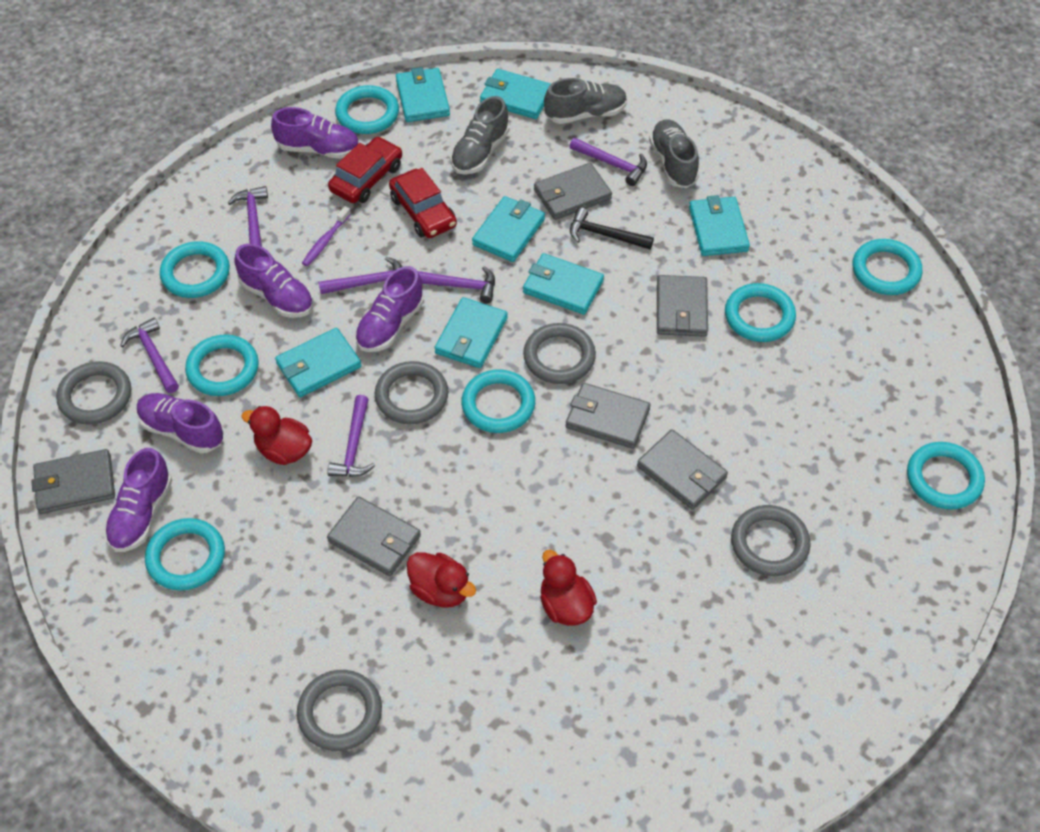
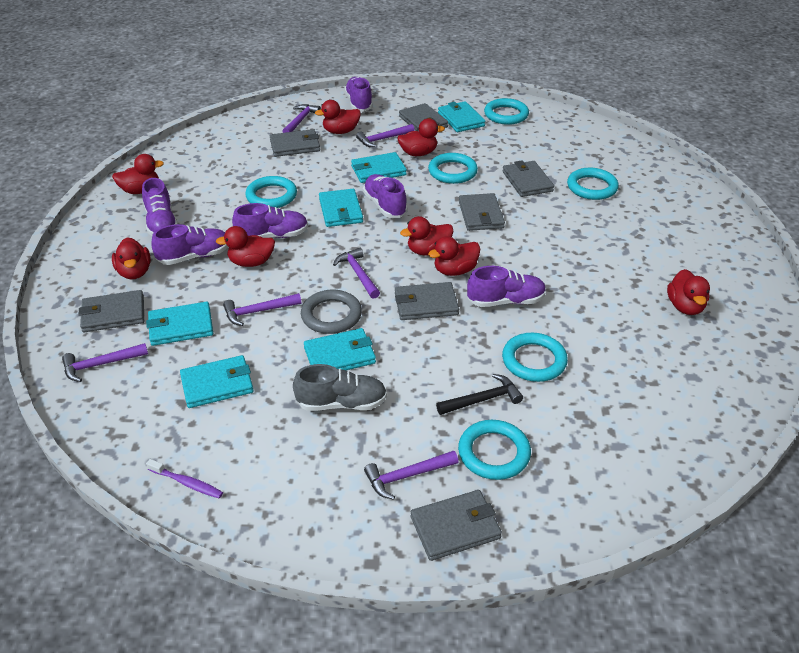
grey ring: [56,361,131,425] [297,670,382,751] [375,361,448,424] [523,323,596,384] [731,505,811,576] = 5 -> [301,290,362,334] = 1
grey shoe: [451,96,510,174] [544,78,627,124] [649,119,699,188] = 3 -> [293,364,387,411] = 1
grey wallet: [32,449,115,514] [327,496,421,576] [534,163,612,220] [566,383,651,449] [637,429,728,510] [657,275,708,337] = 6 -> [78,290,144,332] [270,129,320,157] [395,282,459,320] [399,103,448,131] [411,490,502,561] [459,193,505,231] [503,160,554,197] = 7
purple shoe: [105,448,172,552] [137,393,223,453] [234,244,313,318] [271,107,359,159] [355,266,424,352] = 5 -> [142,178,178,236] [152,224,228,265] [232,203,308,238] [344,77,373,112] [363,174,408,218] [467,266,546,307] = 6
red car: [328,137,402,203] [389,168,457,238] = 2 -> none = 0
red duck: [241,406,312,465] [407,552,476,607] [540,550,597,626] = 3 -> [112,154,164,194] [112,237,151,279] [216,226,275,267] [315,100,361,134] [397,119,445,156] [400,216,453,255] [428,236,480,276] [667,269,710,315] = 8
turquoise ring: [145,518,225,591] [160,241,230,298] [185,335,259,396] [335,85,399,134] [461,370,535,433] [725,283,796,342] [853,239,922,295] [907,442,985,509] = 8 -> [245,176,297,208] [428,153,478,184] [458,420,531,480] [484,98,529,125] [502,333,568,382] [567,168,619,200] = 6
turquoise wallet: [275,328,362,397] [396,67,450,122] [435,297,508,368] [472,196,545,262] [480,69,551,119] [523,253,604,315] [689,195,750,256] = 7 -> [146,302,213,346] [180,355,254,408] [304,328,376,370] [319,189,363,227] [351,152,407,183] [438,101,485,132] = 6

